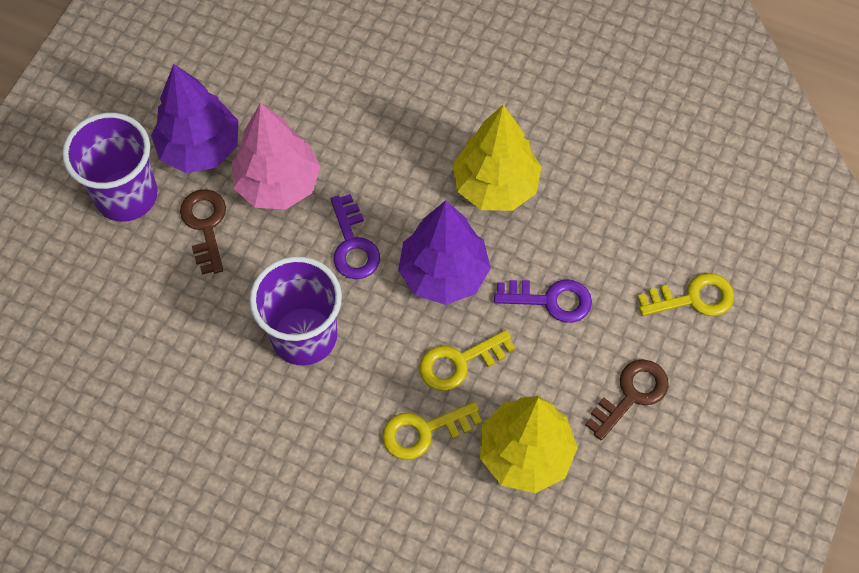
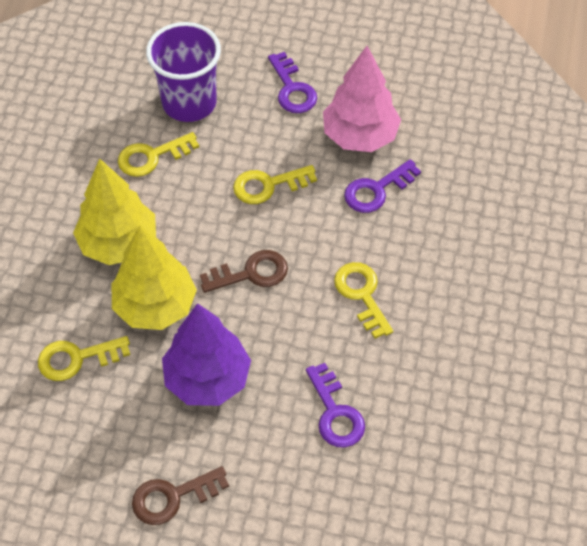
purple cup: [62,113,158,222] [249,256,342,365] = 2 -> [146,22,221,122] = 1
purple key: [331,194,380,279] [494,279,592,323] = 2 -> [268,52,317,113] [306,363,365,448] [344,159,421,213] = 3
purple tree: [151,64,238,173] [398,200,491,305] = 2 -> [162,303,251,406] = 1
yellow key: [382,402,482,460] [420,330,515,391] [637,273,734,316] = 3 -> [38,336,130,381] [118,132,199,177] [233,165,317,204] [334,262,393,339] = 4

